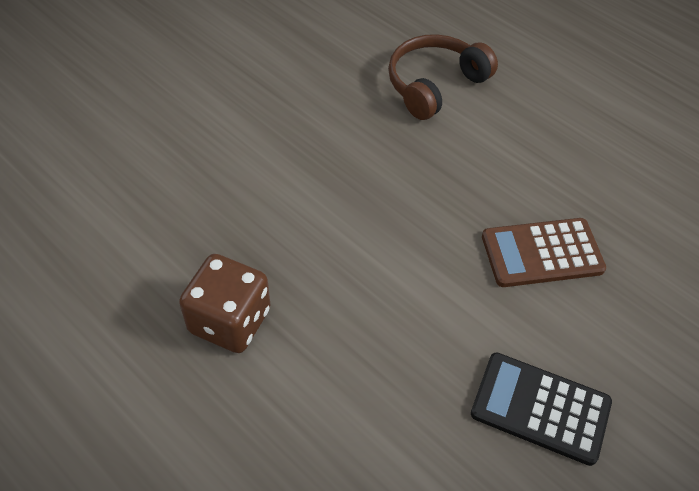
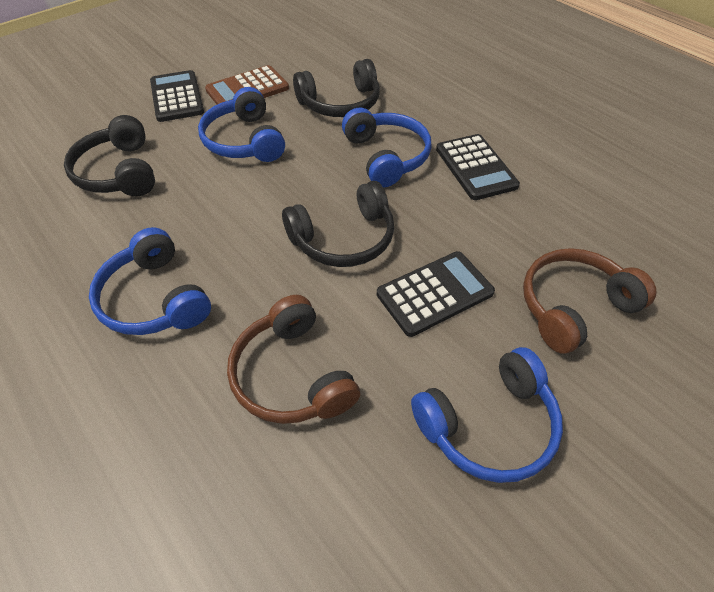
black calculator: [471,352,612,466] = 1 -> [150,70,204,122] [377,251,495,337] [436,134,520,200] = 3
black headphones: none = 0 -> [64,115,155,196] [282,181,394,267] [293,59,380,117] = 3
blue headphones: none = 0 -> [89,227,211,335] [198,87,285,162] [342,107,432,188] [411,347,563,483] = 4
brown dice: [179,254,270,353] = 1 -> none = 0
brown headphones: [388,34,498,120] = 1 -> [227,295,360,424] [523,248,657,354] = 2

